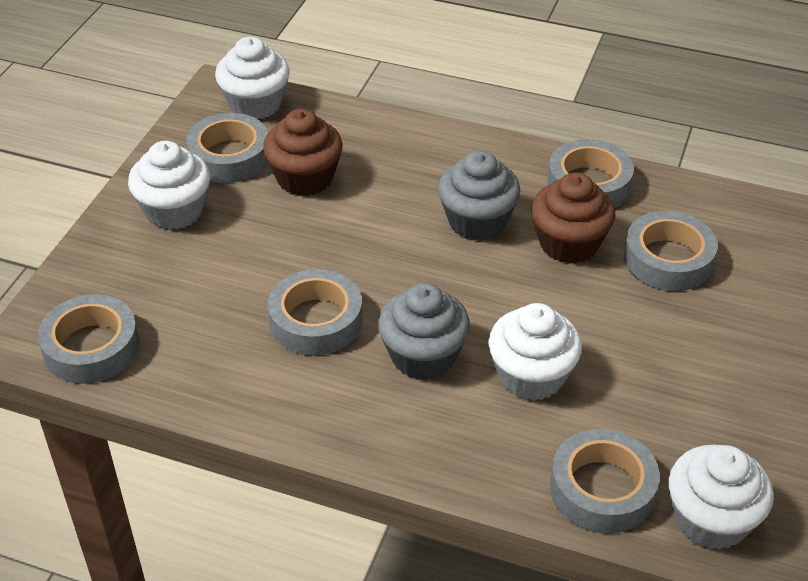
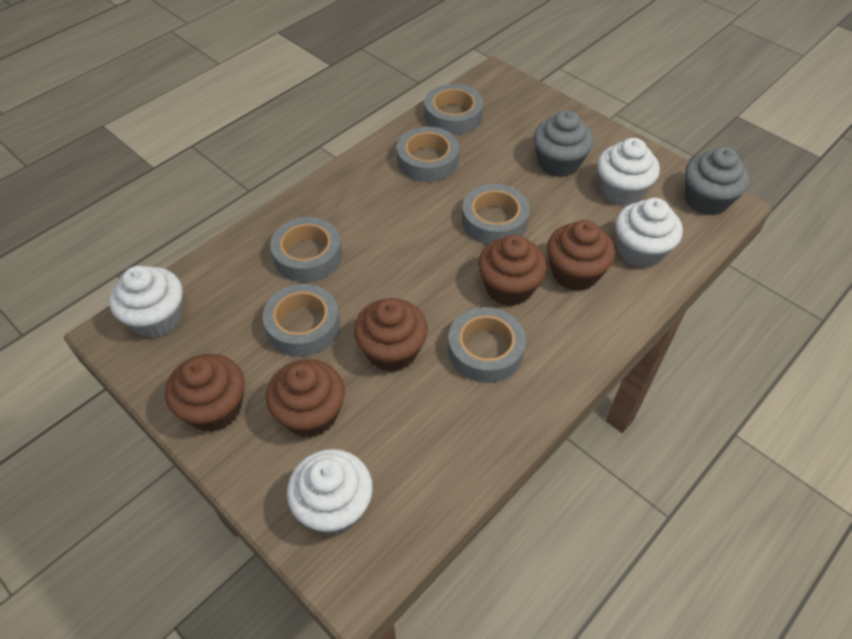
brown cupcake: [263,109,342,196] [531,173,615,264] = 2 -> [165,354,245,432] [266,359,345,438] [354,298,428,372] [478,234,547,306] [547,220,615,291] = 5

